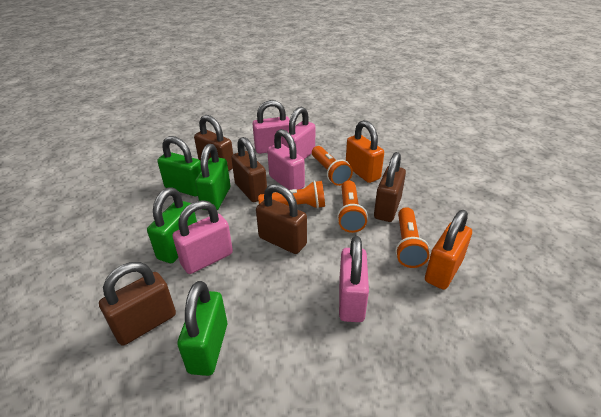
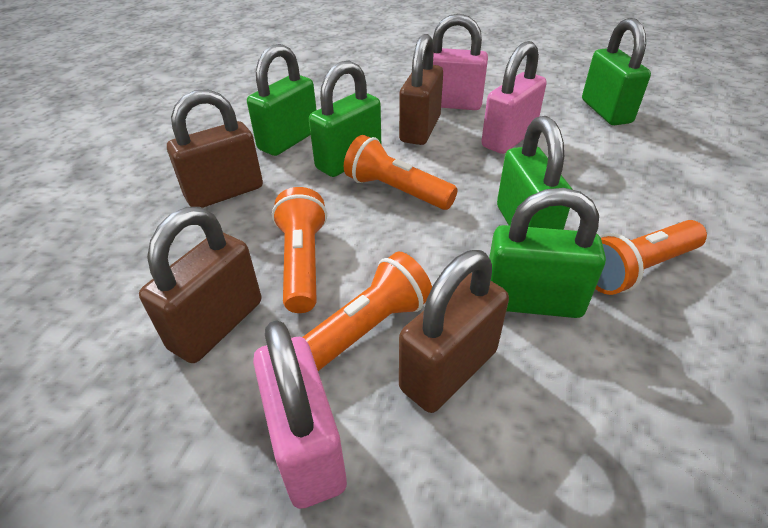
brown padlock: [99,262,176,346] [194,115,233,171] [231,137,267,202] [256,184,307,254] [374,152,406,222] = 5 -> [139,207,261,363] [167,89,263,208] [399,34,443,145] [399,250,509,413] = 4
green padlock: [147,188,197,263] [157,136,201,196] [177,281,227,376] [195,144,230,210] = 4 -> [247,44,317,156] [309,61,381,177] [489,188,606,318] [497,116,573,230] [582,18,651,125] = 5
orange padlock: [346,120,384,183] [425,210,472,290] = 2 -> none = 0
pink padlock: [173,200,233,274] [253,100,290,154] [267,129,305,190] [282,107,315,159] [339,236,369,322] = 5 -> [253,320,347,509] [433,14,488,110] [481,41,547,154] = 3

